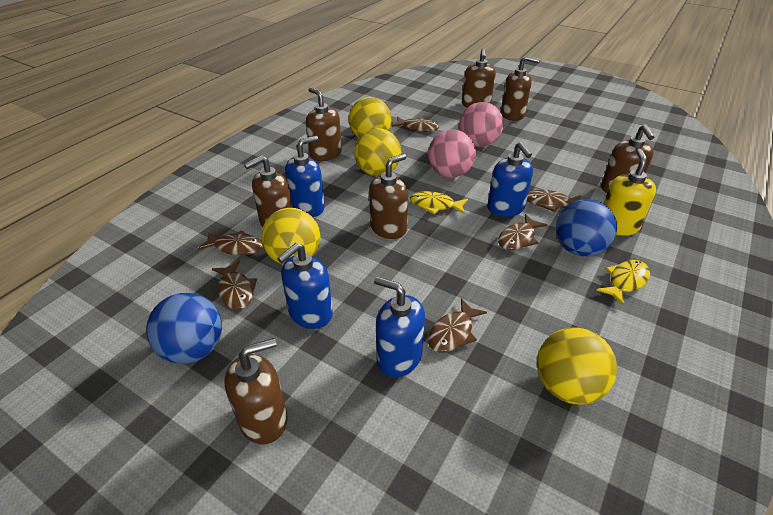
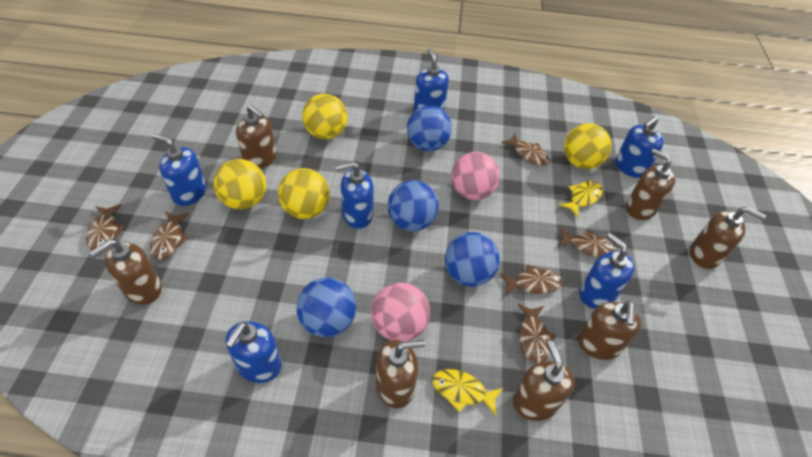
blue ball: [146,293,222,364] [556,199,617,257] = 2 -> [297,278,356,337] [387,180,438,231] [407,106,452,151] [445,232,500,287] = 4
blue soap dispenser: [277,243,333,329] [285,136,325,217] [374,277,425,377] [487,142,533,217] = 4 -> [152,134,206,206] [226,321,281,383] [336,162,374,229] [414,48,449,111] [579,233,634,309] [615,116,664,178] = 6
yellow soap dispenser: [603,149,656,236] = 1 -> none = 0

